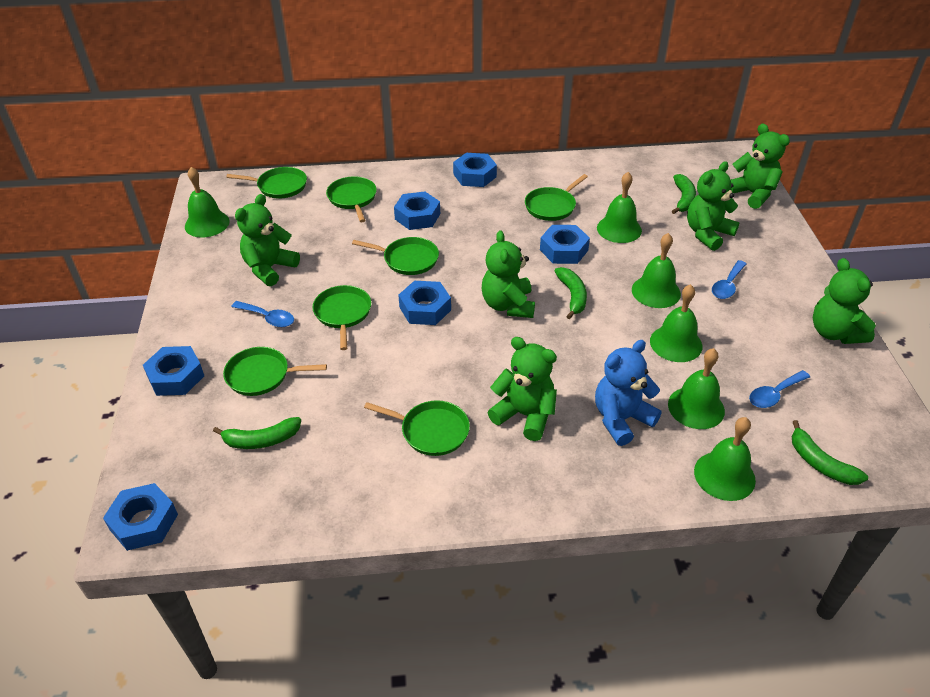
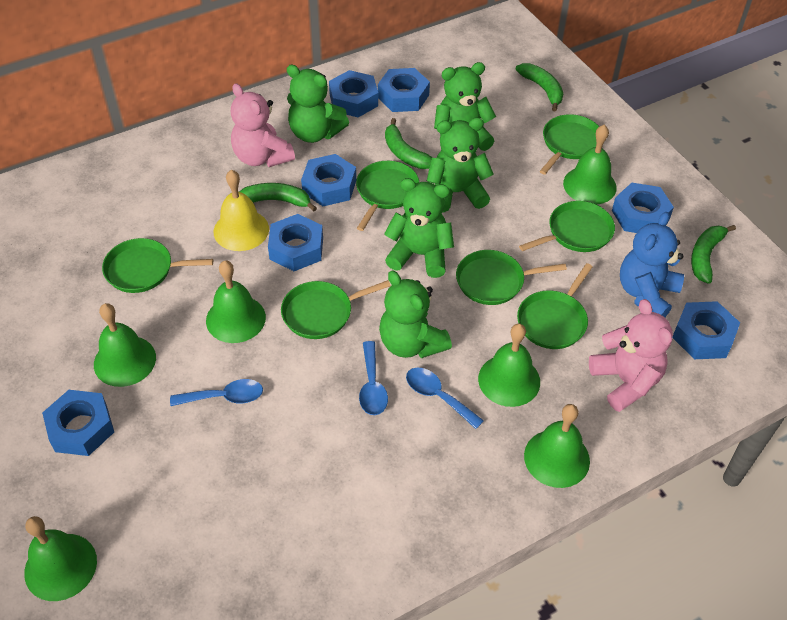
blue nut: [103,483,178,551] [143,346,204,396] [394,192,440,230] [398,281,451,325] [453,153,497,187] [540,225,590,264] = 6 -> [42,390,114,456] [268,214,323,271] [301,154,356,206] [329,70,378,117] [378,68,430,112] [612,183,674,233] [673,301,740,359] = 7
green teddy bear: [235,194,300,286] [482,230,535,318] [488,337,557,441] [687,161,739,251] [731,124,790,209] [813,258,876,344] = 6 -> [287,65,349,143] [379,270,452,358] [384,178,454,278] [427,118,494,212] [434,62,496,151] = 5
pink teddy bear: none = 0 -> [231,83,295,167] [589,299,673,412] = 2
yellow bell: none = 0 -> [214,170,269,251] = 1

